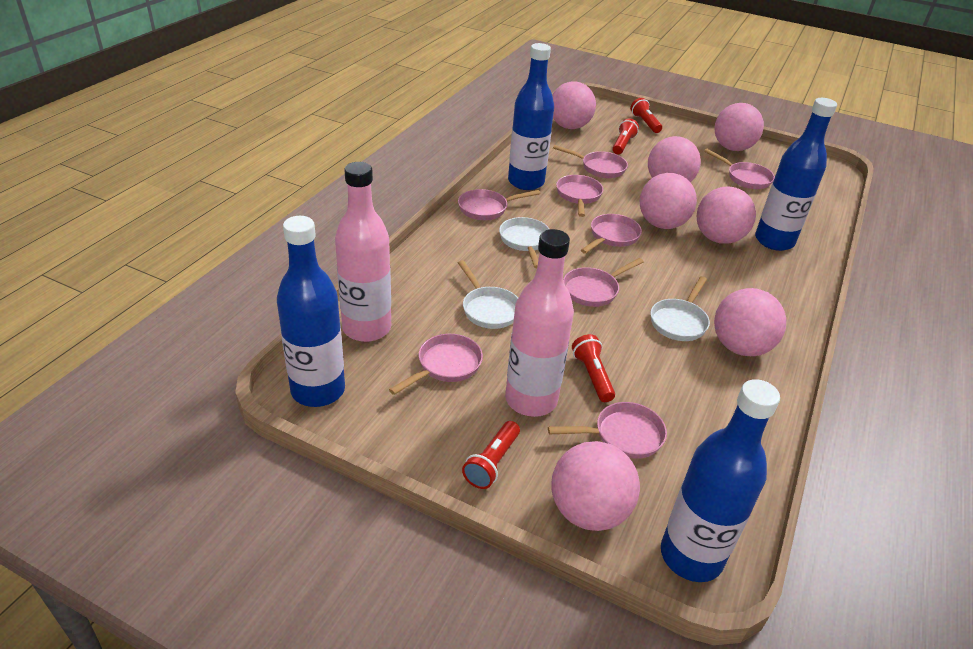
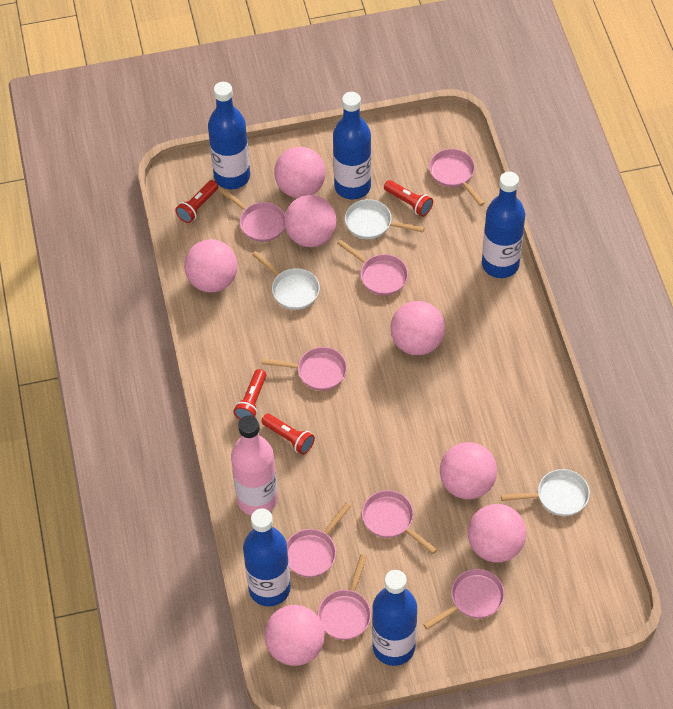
blue bottle: [277,216,345,407] [508,43,554,190] [661,379,780,582] [755,98,837,251] = 4 -> [208,82,250,189] [243,509,291,607] [333,92,371,199] [372,570,417,666] [482,172,525,278] = 5
pink bottle: [335,162,391,342] [505,229,574,417] = 2 -> [231,415,278,515] = 1

